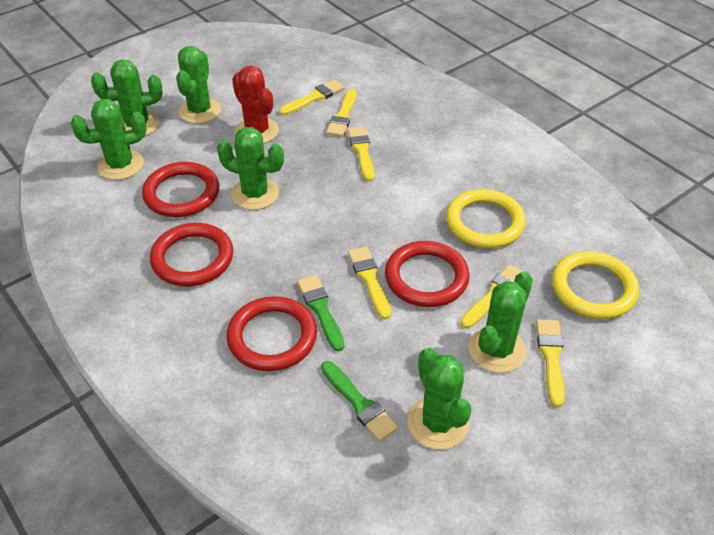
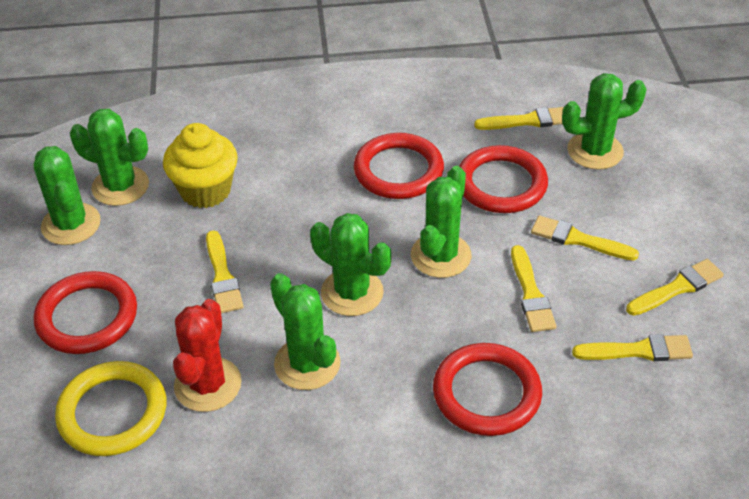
green brush: [297,275,344,351] [321,361,398,441] = 2 -> none = 0
yellow cupcake: none = 0 -> [163,123,238,208] = 1
yellow ring: [446,189,526,248] [552,251,639,319] = 2 -> [55,361,166,456] = 1

